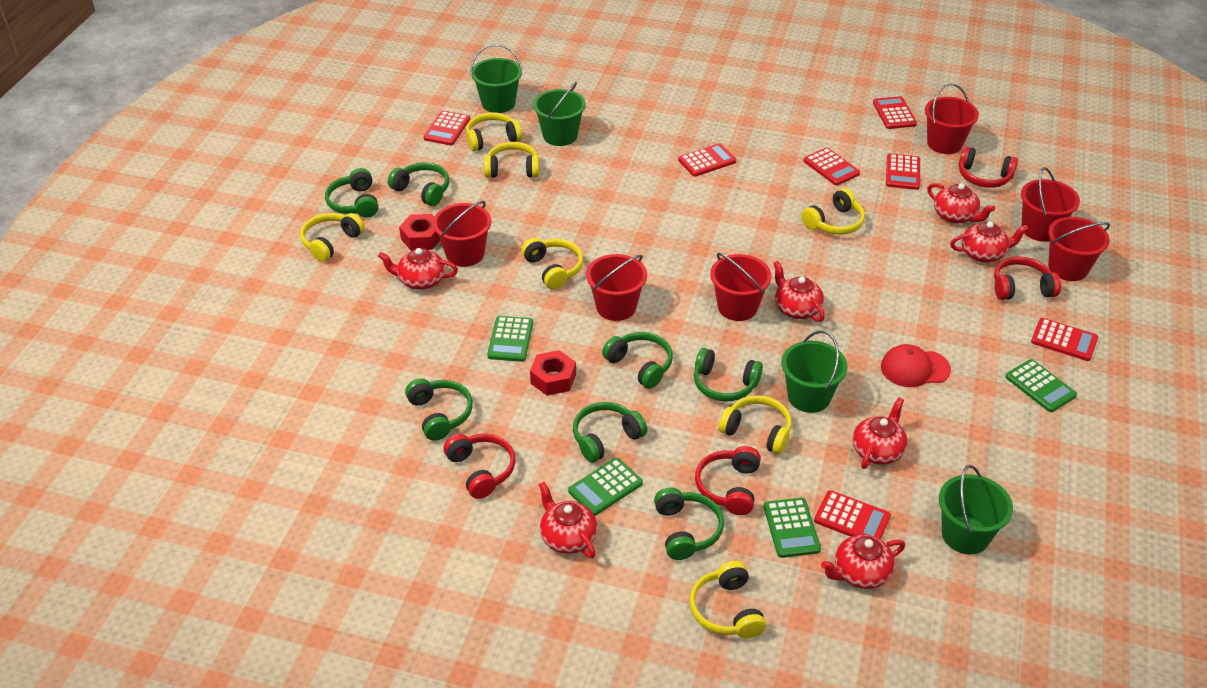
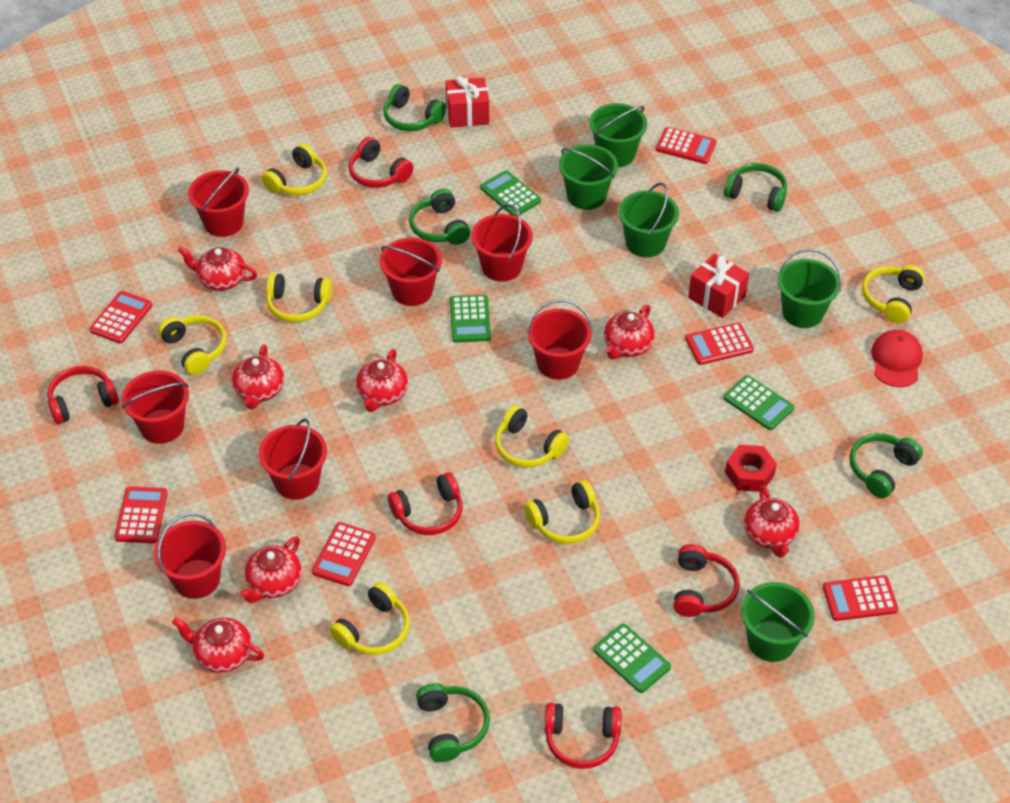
green bucket: [470,44,522,113] [533,82,586,146] [781,331,848,413] [939,465,1013,554] = 4 -> [559,144,618,210] [589,103,647,167] [618,183,679,258] [741,582,815,662] [777,249,842,328] = 5
green headphones: [325,168,379,218] [388,162,449,206] [405,379,473,441] [573,402,647,463] [602,332,673,389] [654,488,724,560] [694,348,763,402] = 7 -> [383,84,446,131] [409,189,470,245] [416,683,490,762] [724,163,787,212] [850,433,923,498] = 5
red bucket: [433,201,491,267] [586,254,647,321] [710,253,772,321] [925,83,979,154] [1021,167,1080,242] [1048,217,1110,281] = 6 -> [122,371,189,444] [154,513,226,599] [188,167,249,237] [259,419,327,500] [380,237,442,306] [471,204,533,282] [527,300,592,380] = 7
red calculator: [423,111,470,145] [678,143,736,177] [803,148,860,186] [814,490,891,539] [873,96,917,129] [886,154,920,190] [1031,318,1098,361] = 7 -> [89,291,152,344] [115,486,168,543] [312,522,376,586] [656,127,717,164] [685,323,754,365] [823,575,898,621] = 6
red gift: none = 0 -> [446,76,489,128] [688,253,749,318] = 2
red headphones: [443,434,516,499] [695,446,761,515] [959,146,1018,188] [994,257,1061,300] = 4 -> [47,366,119,424] [348,137,413,188] [388,472,463,535] [545,703,622,769] [673,544,740,617] = 5
red nut: [399,214,440,251] [530,350,576,396] = 2 -> [725,445,777,492] = 1

